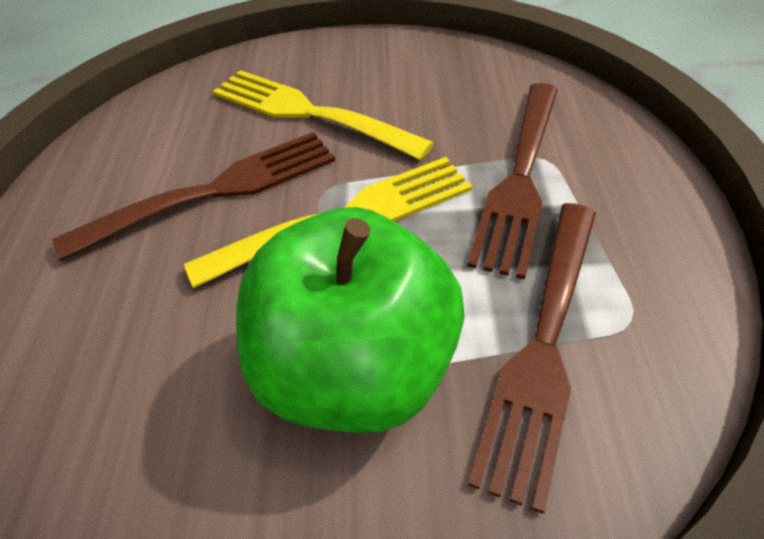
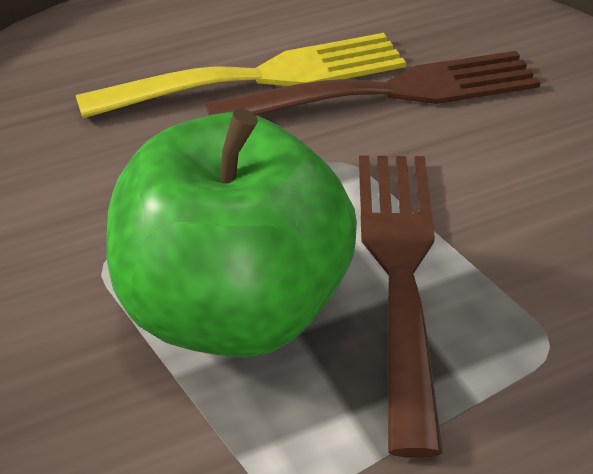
brown fork: [53,132,335,261] [467,83,558,279] [468,203,596,514] = 3 -> [205,51,541,116] [359,155,443,458] = 2
yellow fork: [184,157,472,288] [213,70,434,160] = 2 -> [76,33,406,119] = 1

